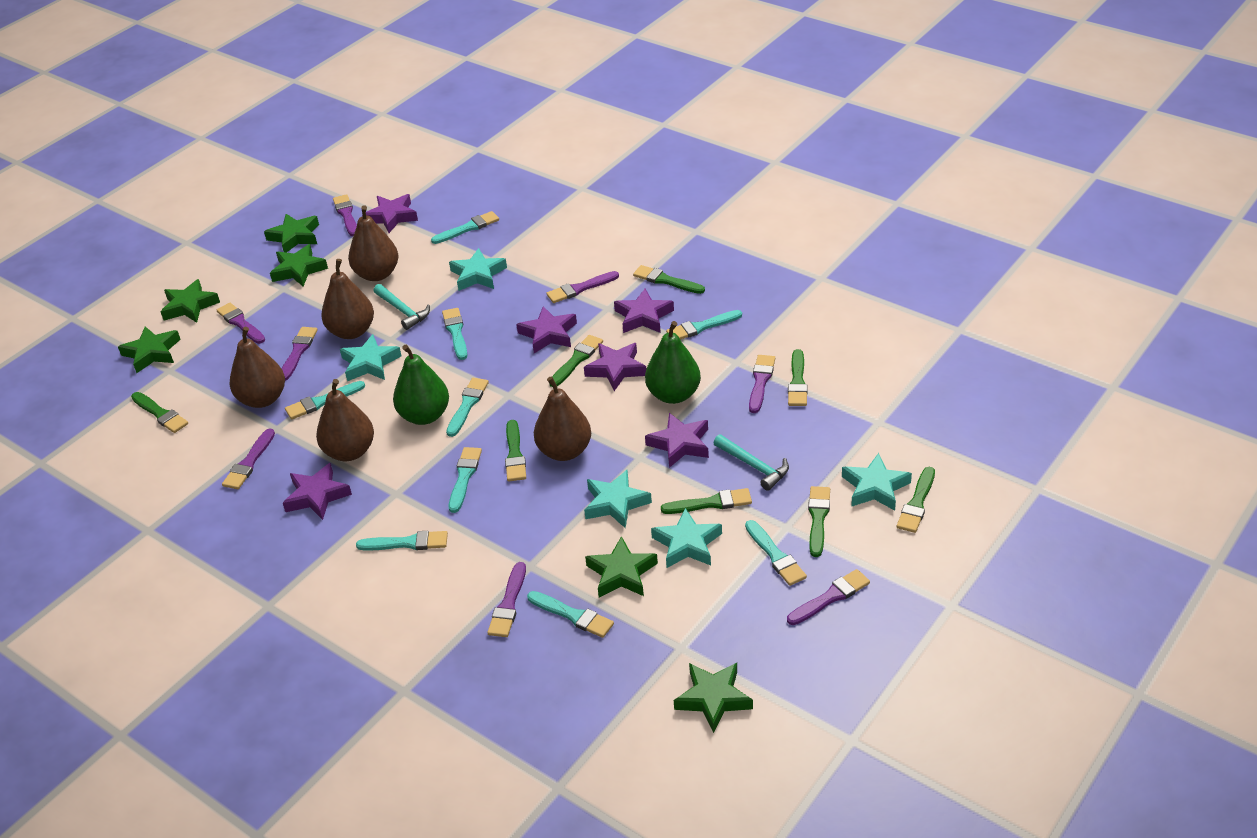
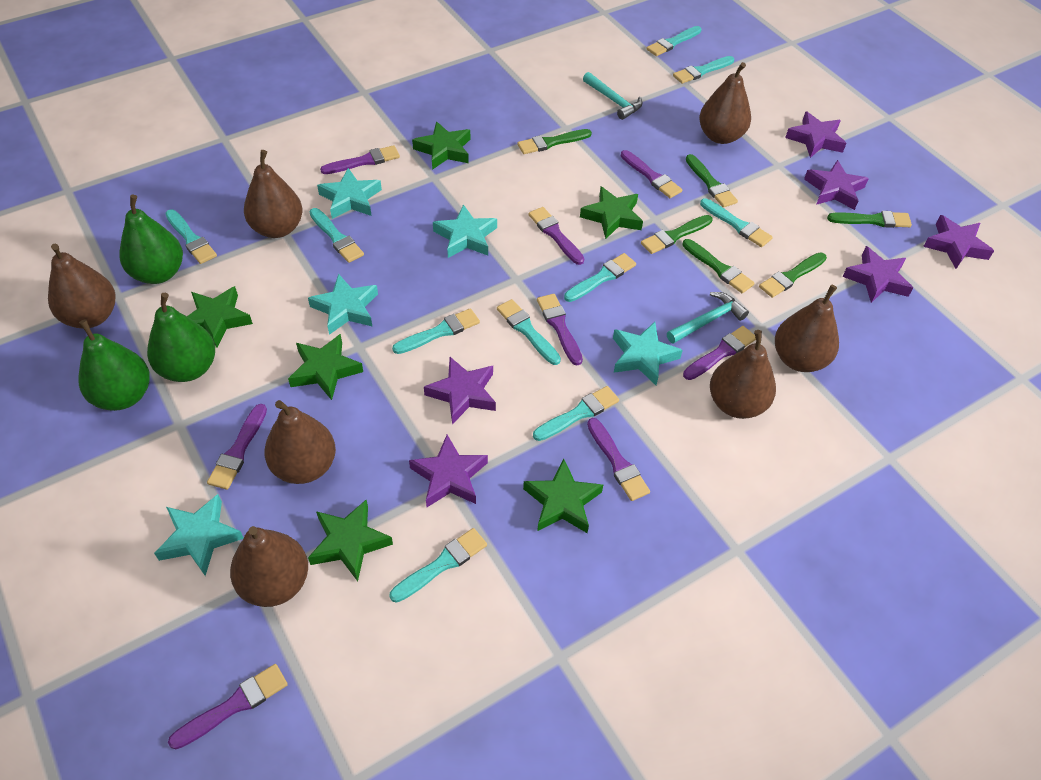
brown pear: [230,327,285,408] [316,379,374,461] [321,259,374,339] [348,205,399,281] [534,376,591,461] = 5 -> [48,243,116,328] [230,526,308,607] [244,150,303,238] [264,400,336,484] [699,62,751,144] [710,330,776,419] [775,284,839,372] = 7
green brush: [131,392,188,433] [505,420,526,481] [549,335,603,387] [633,265,705,294] [661,488,752,514] [788,349,807,406] [808,486,830,557] [897,467,935,533] = 8 -> [517,129,592,154] [641,215,712,254] [682,239,755,293] [686,154,738,208] [759,252,827,298] [827,211,912,228] = 6
green pear: [393,345,449,425] [645,321,701,404] = 2 -> [78,319,150,411] [119,195,183,284] [147,293,215,382] = 3
turquoise brush: [285,381,365,420] [356,531,448,550] [431,211,499,244] [442,308,467,360] [446,378,489,437] [449,447,482,513] [527,591,614,638] [666,310,742,340] [745,520,807,586] = 9 -> [165,209,217,264] [310,208,364,263] [390,528,487,603] [392,308,480,354] [497,299,561,365] [533,386,619,441] [564,253,636,302] [646,26,702,56] [673,56,734,84] [700,198,773,247] = 10

